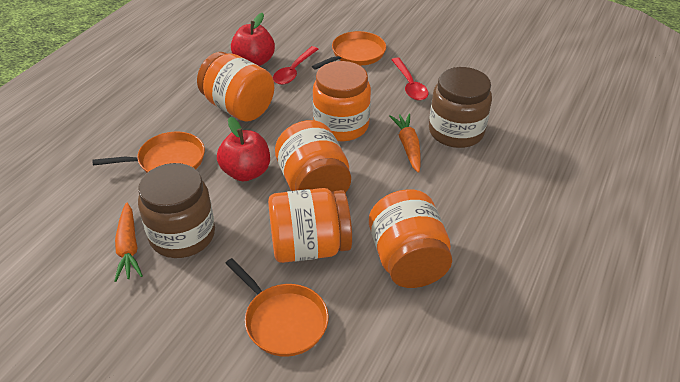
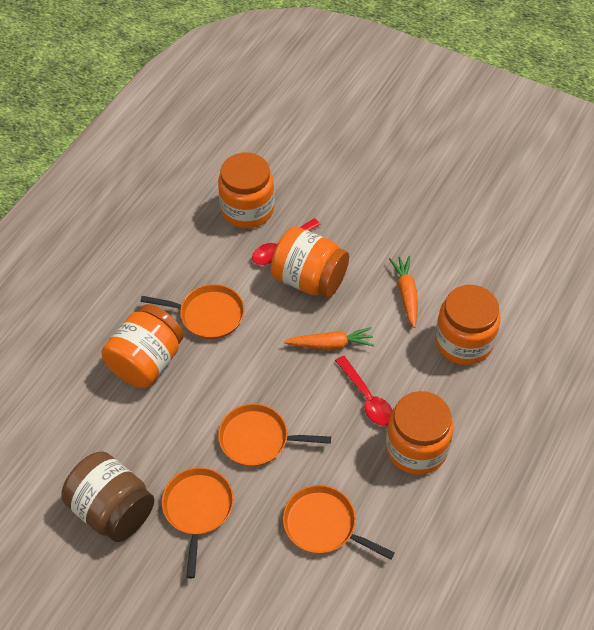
brown jar: [138,163,215,258] [429,67,492,148] = 2 -> [61,451,154,542] = 1
orange pan: [93,132,205,173] [225,258,329,357] [312,31,386,70] = 3 -> [140,284,244,339] [162,467,234,578] [218,404,331,467] [283,485,395,560] = 4
red apple: [217,117,270,181] [231,13,275,66] = 2 -> none = 0

